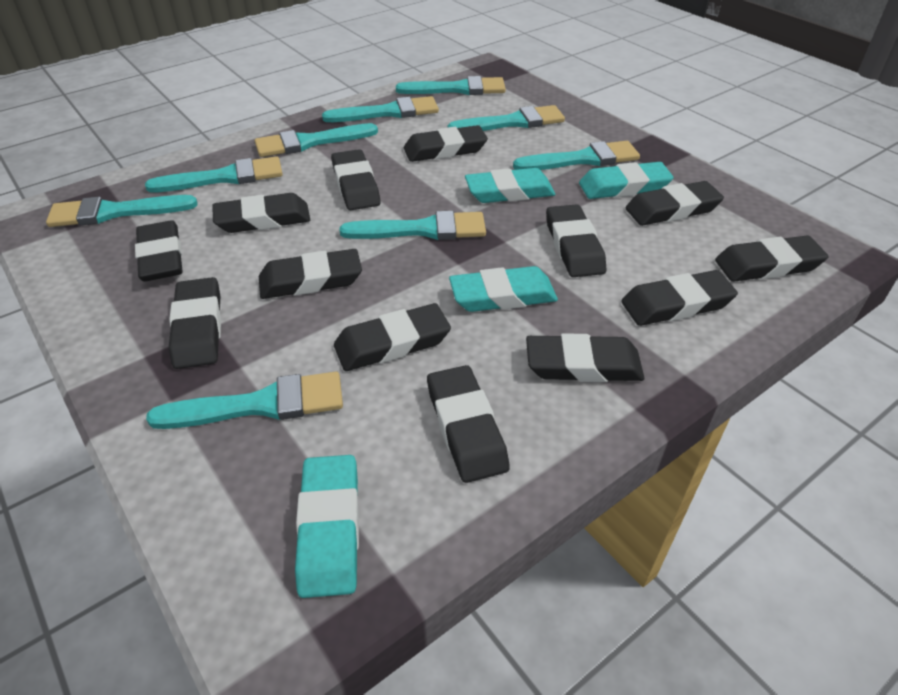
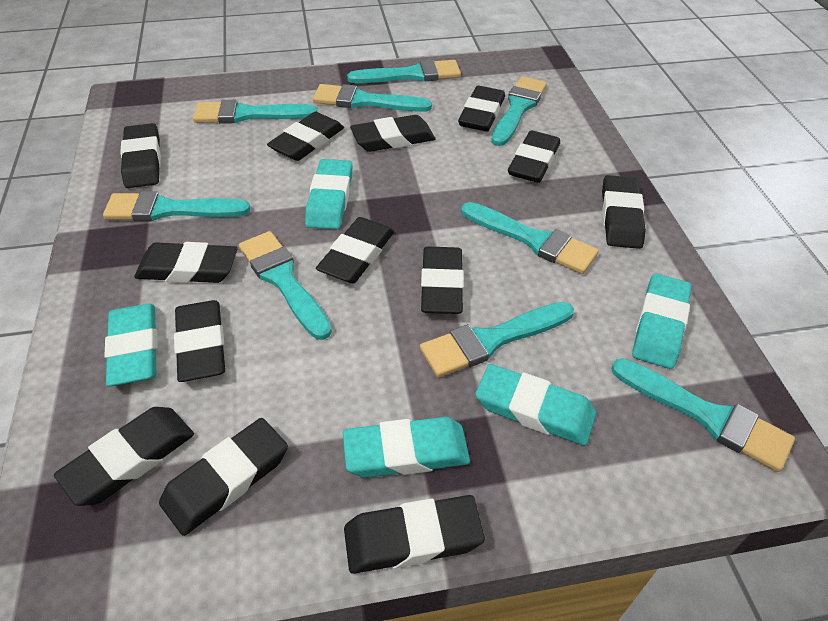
turquoise eraser: [295,455,359,598] [449,266,558,312] [465,168,555,203] [579,162,674,199] = 4 -> [104,304,158,387] [305,159,352,229] [343,417,470,478] [475,364,596,446] [632,273,692,369] = 5

